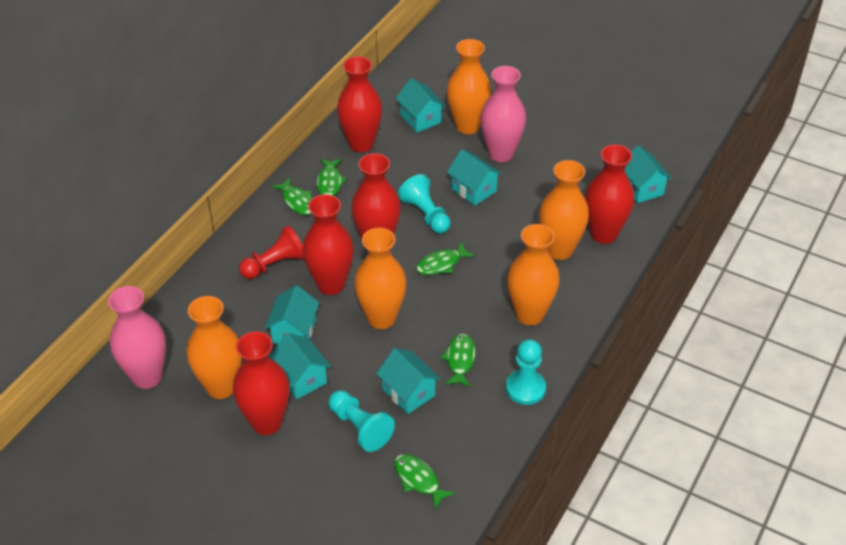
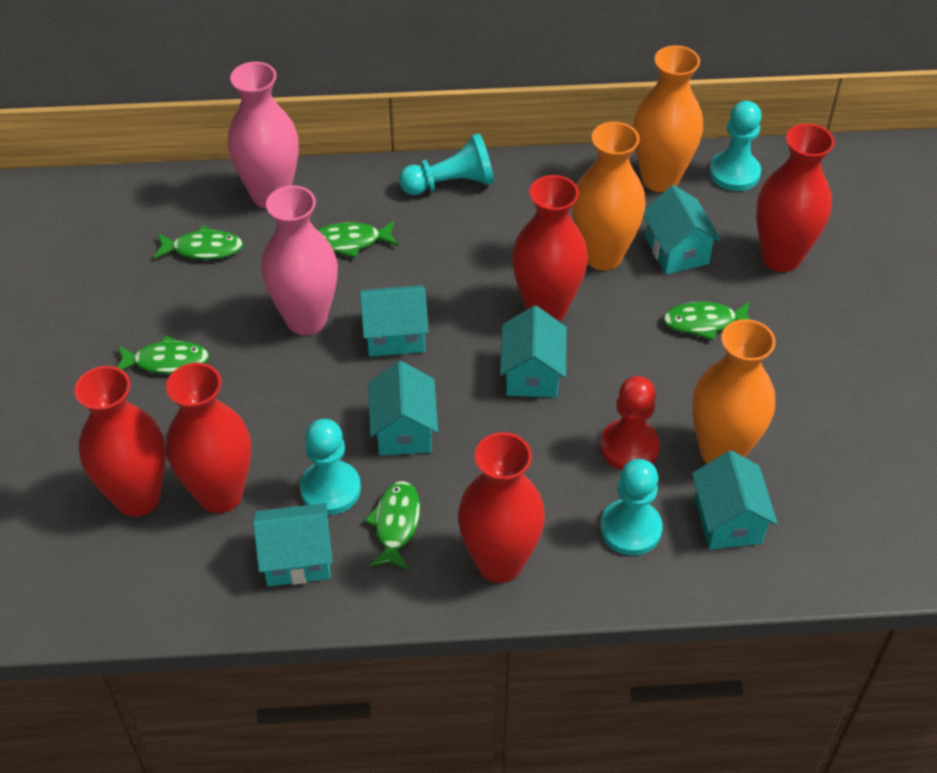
orange vase: [187,296,242,399] [354,228,407,329] [447,39,491,134] [507,224,560,325] [539,160,589,260] = 5 -> [572,122,645,270] [633,45,703,192] [692,319,776,464] = 3
turquoise pawn: [329,390,395,452] [398,174,451,234] [506,339,546,405] = 3 -> [300,419,361,515] [399,133,494,195] [600,459,663,556] [709,101,762,191] = 4

